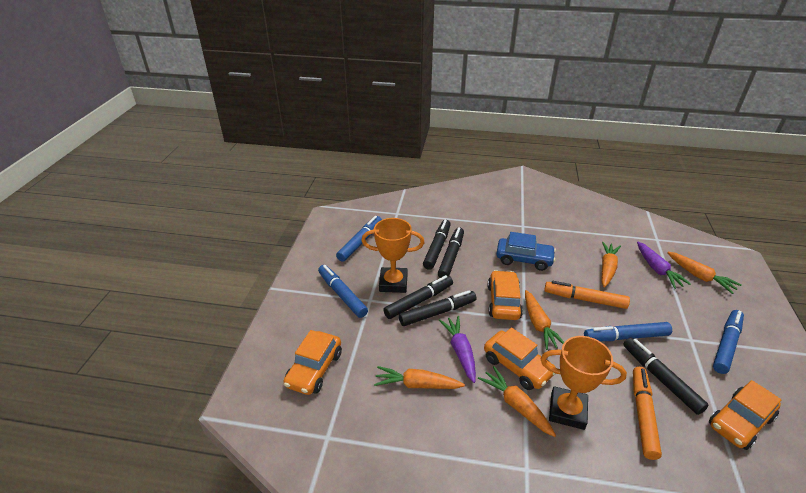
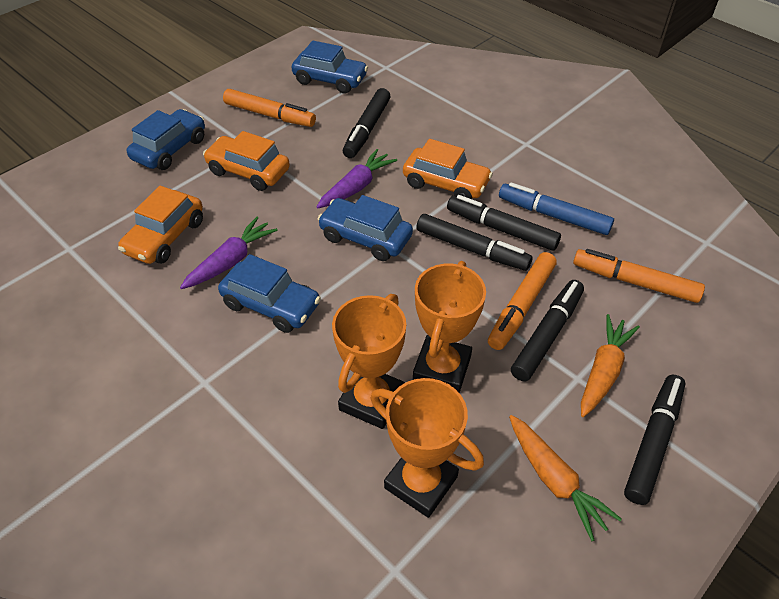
blue car: [496,232,556,271] = 1 -> [127,109,205,170] [218,254,321,333] [291,41,368,93] [318,195,413,261] = 4
blue marker: [318,265,368,318] [336,216,382,262] [584,322,672,341] [713,310,744,374] = 4 -> [499,182,614,235] = 1
orange car: [284,330,342,395] [484,328,556,390] [488,270,523,320] [709,380,781,450] = 4 -> [118,186,203,264] [203,131,290,191] [403,139,493,199] = 3
orange carrot: [374,366,465,389] [478,366,556,437] [525,290,564,350] [601,242,621,287] [667,252,742,294] = 5 -> [509,415,622,541] [581,314,640,417] = 2
orange marker: [544,281,630,309] [633,367,662,460] = 2 -> [223,89,316,127] [488,252,557,350] [573,249,705,303] = 3
orange trophy: [362,218,424,293] [541,336,627,430] = 2 -> [332,294,406,429] [371,378,484,518] [413,261,486,393] = 3

